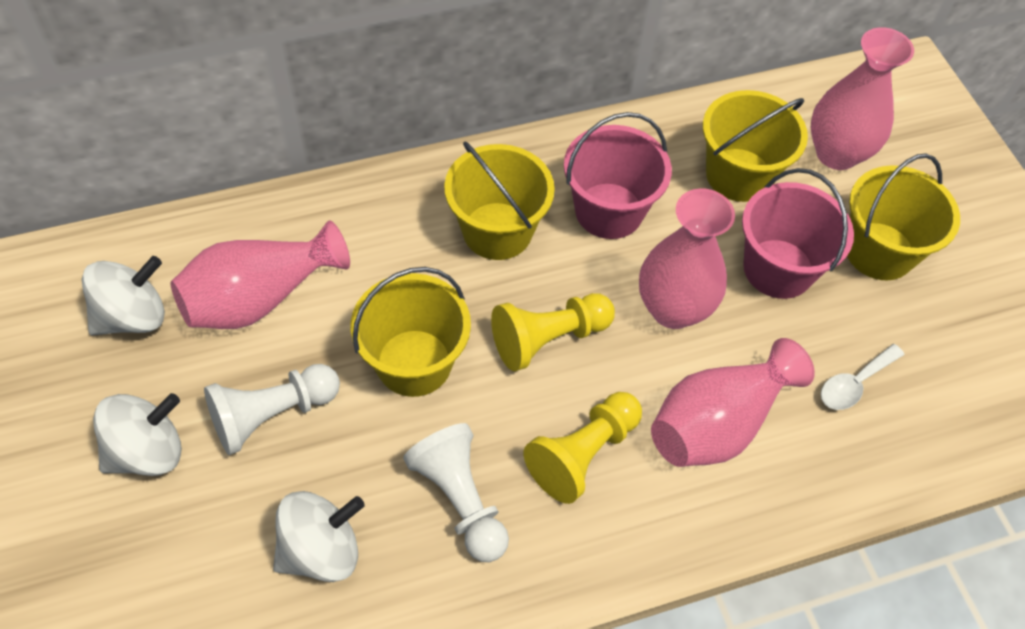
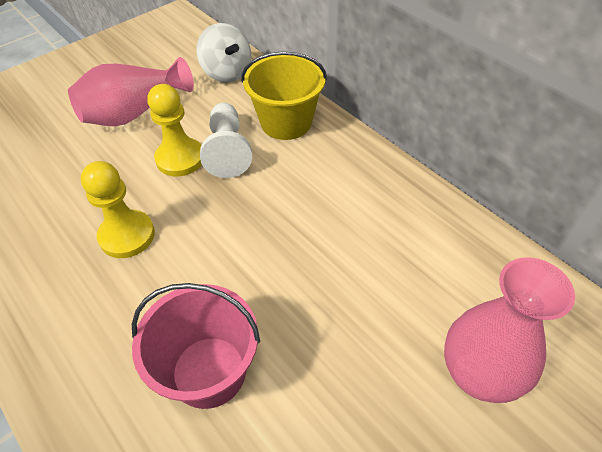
pink bucket: [564,112,672,239] [742,168,854,299] = 2 -> [132,283,260,409] = 1
pink vase: [171,220,350,329] [639,188,735,329] [651,338,815,467] [811,27,914,170] = 4 -> [68,57,194,126] [444,257,575,403] = 2
white pawn: [204,364,340,455] [403,423,509,562] = 2 -> [200,103,252,178] = 1
white spinning top: [82,256,165,336] [93,393,182,476] [273,491,365,582] = 3 -> [196,23,251,83] = 1
white spoon: [821,344,904,410] = 1 -> none = 0
yellow bucket: [351,267,471,397] [444,141,555,260] [703,90,808,202] [847,153,960,280] = 4 -> [242,51,327,140] = 1

